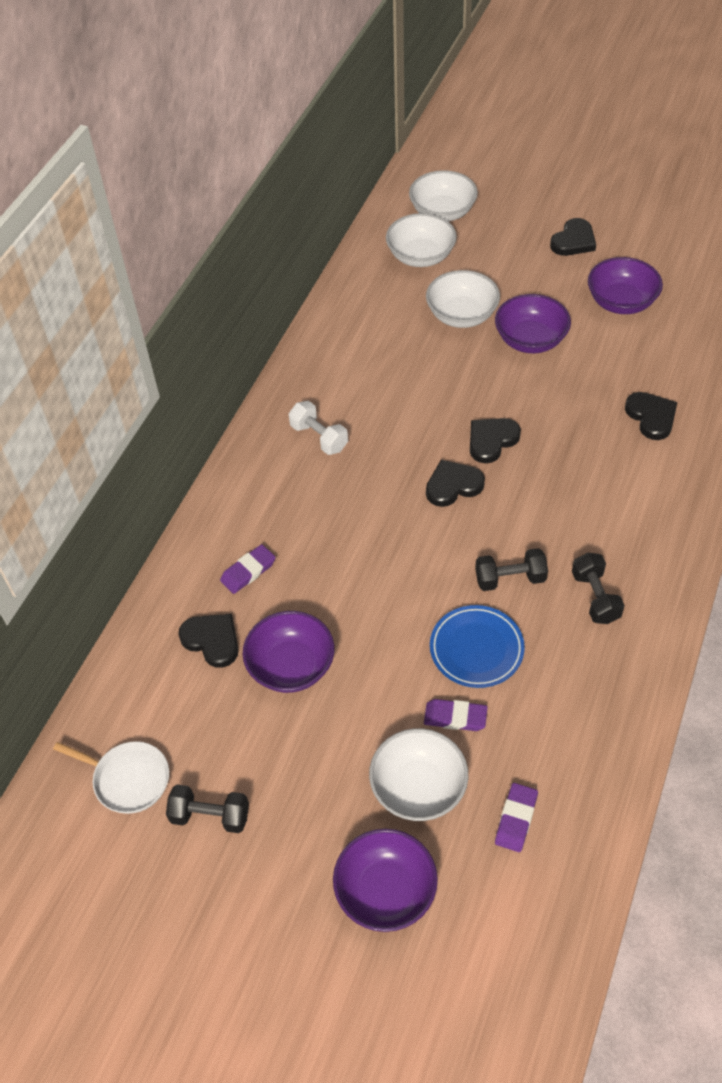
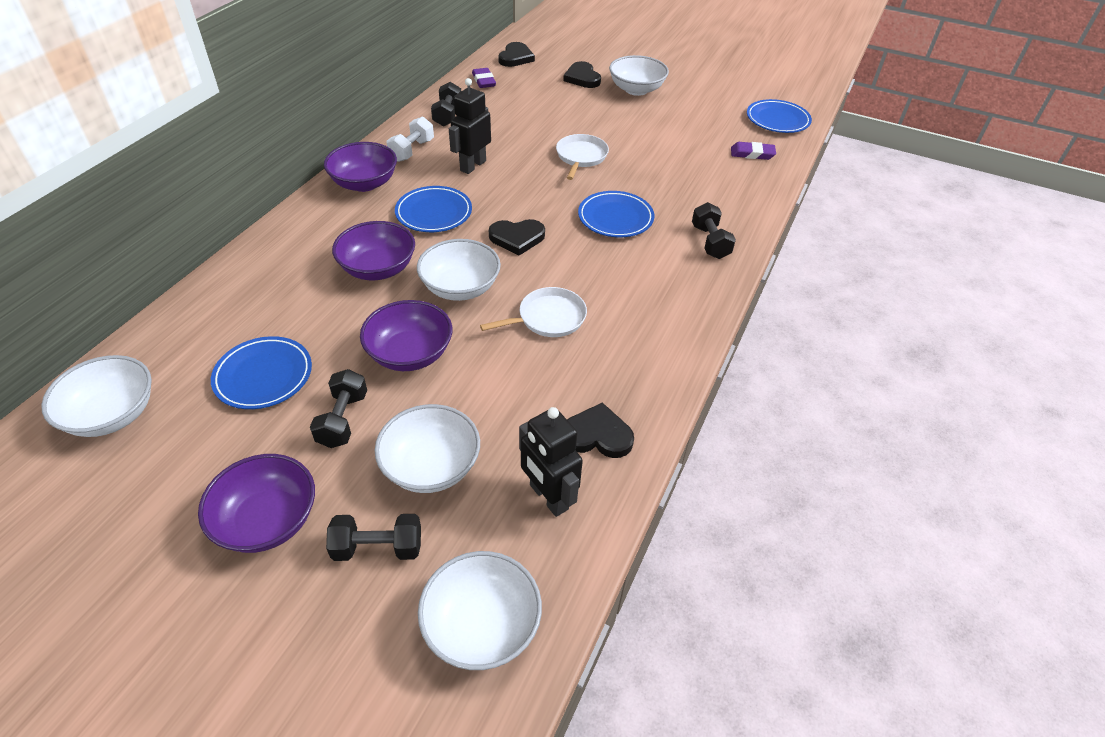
black dumbbell: [166,785,249,833] [475,548,548,591] [572,552,625,624] = 3 -> [310,369,367,448] [326,514,421,561] [431,82,461,127] [692,202,736,259] = 4
black heart: [178,614,239,668] [426,460,485,507] [470,418,521,463] [550,218,596,256] [625,392,677,440] = 5 -> [489,219,545,256] [498,42,535,67] [563,61,601,88] [567,402,634,458] = 4
black robot: none = 0 -> [449,78,491,174] [519,407,583,517] = 2
blue plate: [430,605,525,688] = 1 -> [211,336,312,409] [395,186,472,232] [578,191,654,237] [747,99,812,133] = 4
purple eraser: [220,544,276,594] [424,699,488,731] [495,783,538,852] = 3 -> [472,68,496,88] [731,142,776,160] = 2
white bowl: [369,728,468,821] [386,213,457,267] [409,170,478,221] [426,270,500,328] = 4 -> [41,355,152,437] [374,404,480,493] [417,239,501,301] [418,551,542,670] [609,55,669,96] = 5
white pan: [53,741,169,814] = 1 -> [480,287,587,337] [556,134,609,180] = 2

